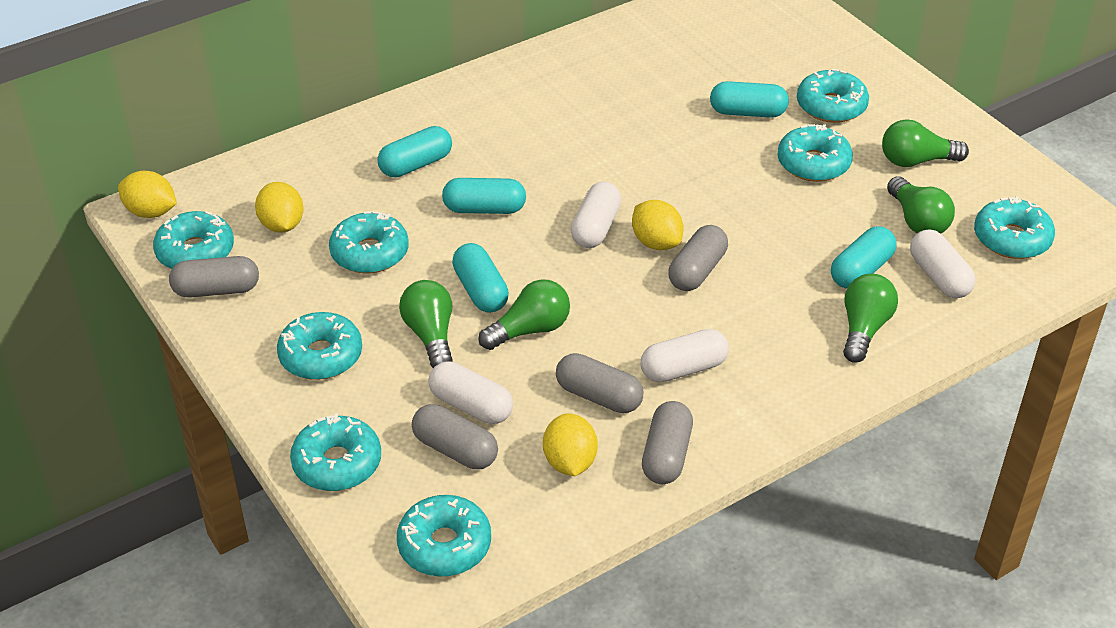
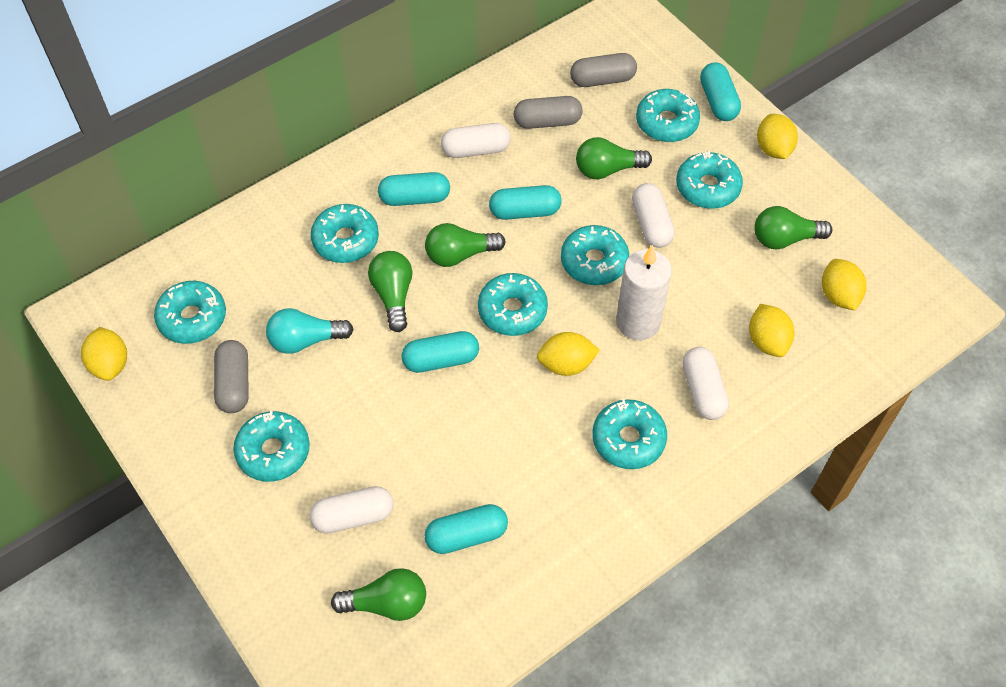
grey capsule: [169,256,259,298] [412,404,498,469] [556,353,643,413] [642,401,693,484] [668,225,728,291] = 5 -> [214,340,249,413] [514,96,583,129] [570,53,637,87] = 3
turquoise light bulb: none = 0 -> [266,308,354,354] = 1
white candle: none = 0 -> [616,245,672,340] = 1
yellow lemon: [118,171,177,218] [255,182,303,233] [543,413,598,476] [632,200,684,250] = 4 -> [81,327,127,381] [537,332,600,376] [749,304,794,357] [757,114,798,159] [822,259,866,310] = 5

